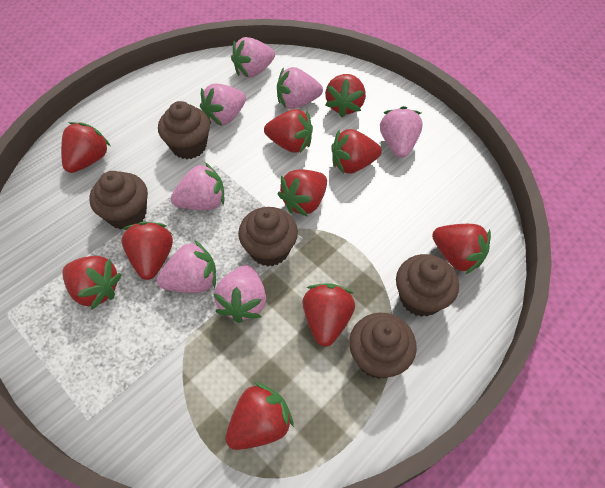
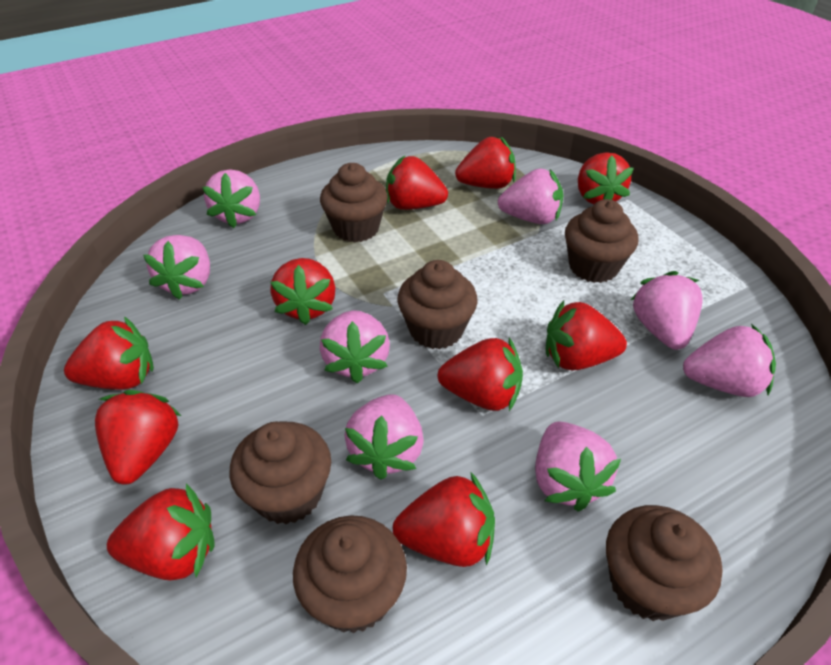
brown cupcake: [89,171,148,230] [158,101,210,159] [238,207,298,267] [349,313,417,379] [396,254,459,317] = 5 -> [230,422,331,524] [293,515,407,633] [320,163,388,242] [397,260,478,349] [565,199,638,283] [606,505,723,621] = 6
pink strawberry: [157,240,216,293] [171,162,224,210] [200,83,246,126] [214,265,266,323] [231,37,275,78] [277,67,323,109] [380,106,423,158] = 7 -> [143,235,210,300] [202,169,260,228] [320,310,390,384] [344,394,424,480] [498,168,563,224] [535,422,621,512] [631,271,703,350] [683,324,776,397] = 8

